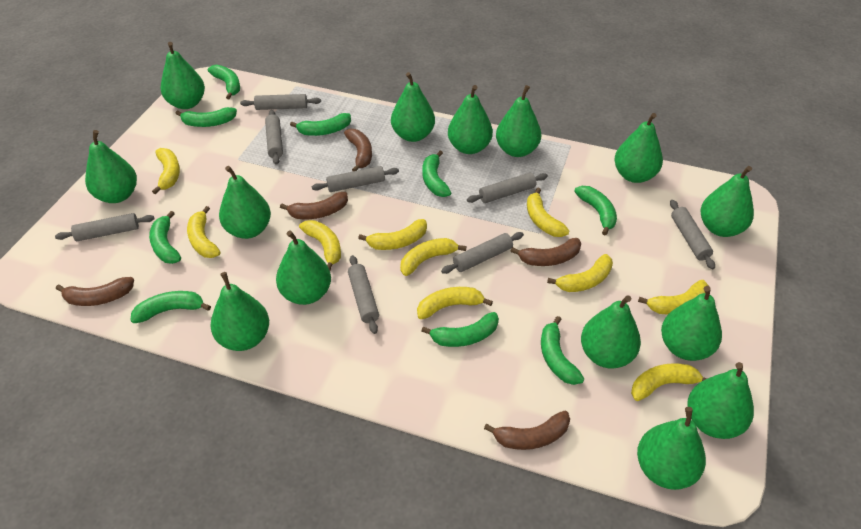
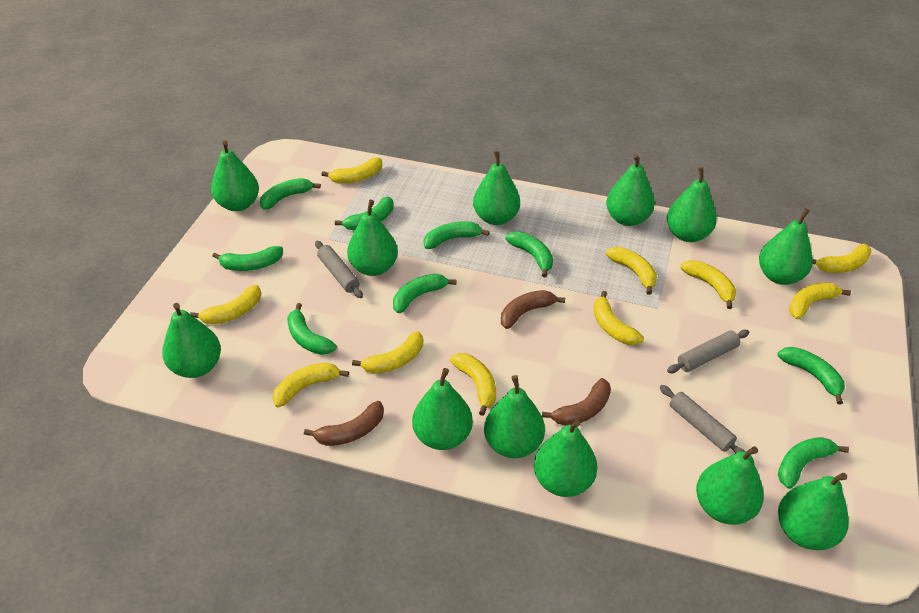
brown banana: [56,277,134,306] [280,192,348,219] [344,129,372,171] [484,411,570,450] [510,238,581,266] = 5 -> [304,401,384,446] [501,290,565,329] [542,378,611,426] = 3
green pear: [85,130,137,203] [161,42,205,109] [210,272,269,351] [219,166,271,239] [276,230,331,305] [391,72,435,142] [448,85,493,154] [496,85,541,157] [581,295,641,369] [614,113,663,183] [637,407,706,490] [661,286,722,361] [687,362,754,439] [700,166,754,237] = 14 -> [162,303,221,378] [211,141,259,211] [347,200,398,276] [412,368,473,450] [473,151,520,225] [484,375,545,458] [534,420,597,497] [606,154,655,226] [667,167,717,242] [696,446,764,525] [759,208,813,285] [778,473,849,550] = 12
grey rolling pin: [55,213,155,241] [240,94,321,110] [265,110,283,165] [312,166,399,192] [348,255,379,334] [441,232,524,274] [467,173,548,203] [670,200,715,269] = 8 -> [315,241,363,298] [660,385,746,453] [667,330,749,373] = 3

